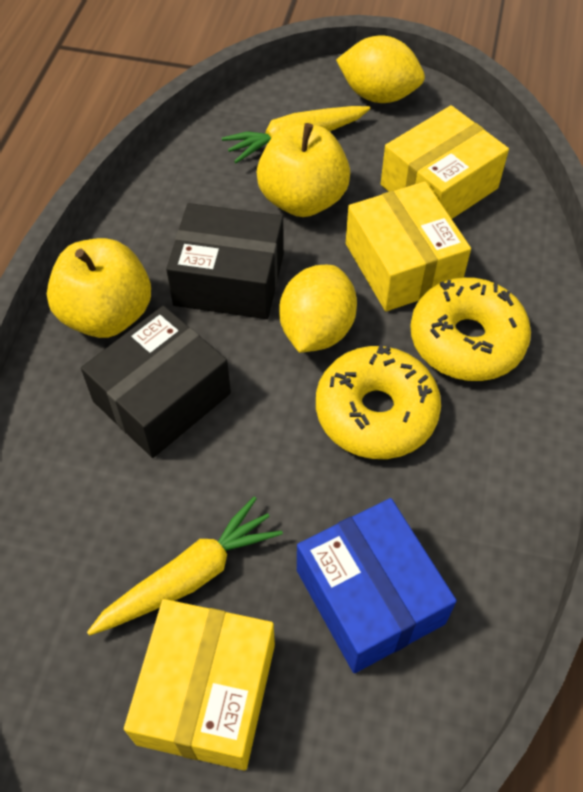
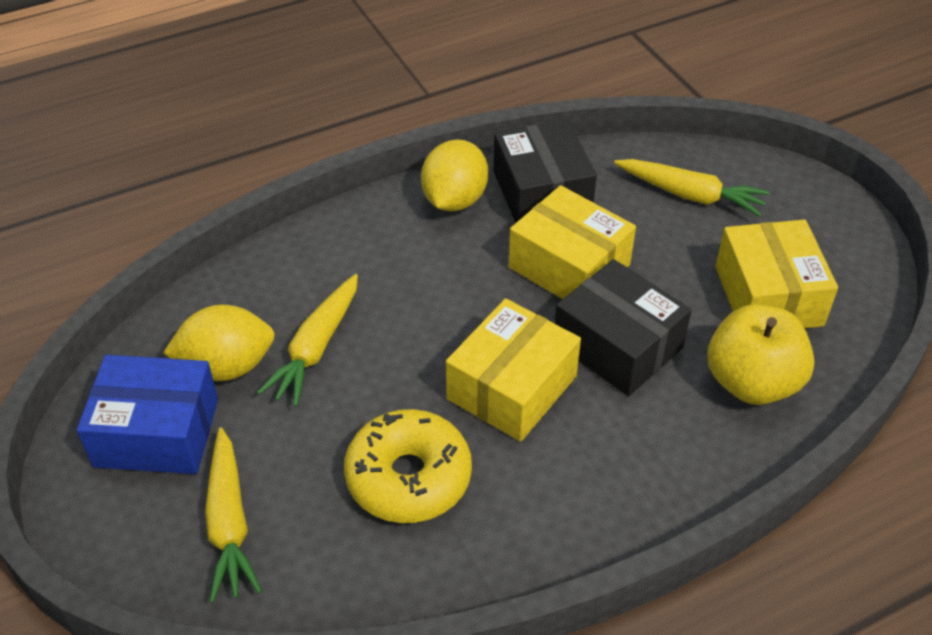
yellow apple: [47,238,151,338] [257,123,350,217] = 2 -> [707,304,815,405] = 1
yellow carrot: [87,497,283,636] [222,106,370,163] = 2 -> [205,427,262,603] [257,274,358,407] [614,159,770,217] = 3
yellow donut: [316,344,441,459] [410,277,531,381] = 2 -> [344,409,472,523] = 1

